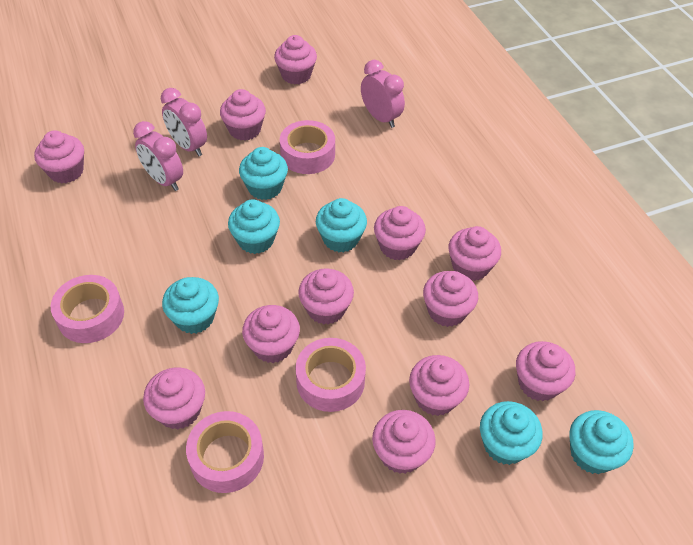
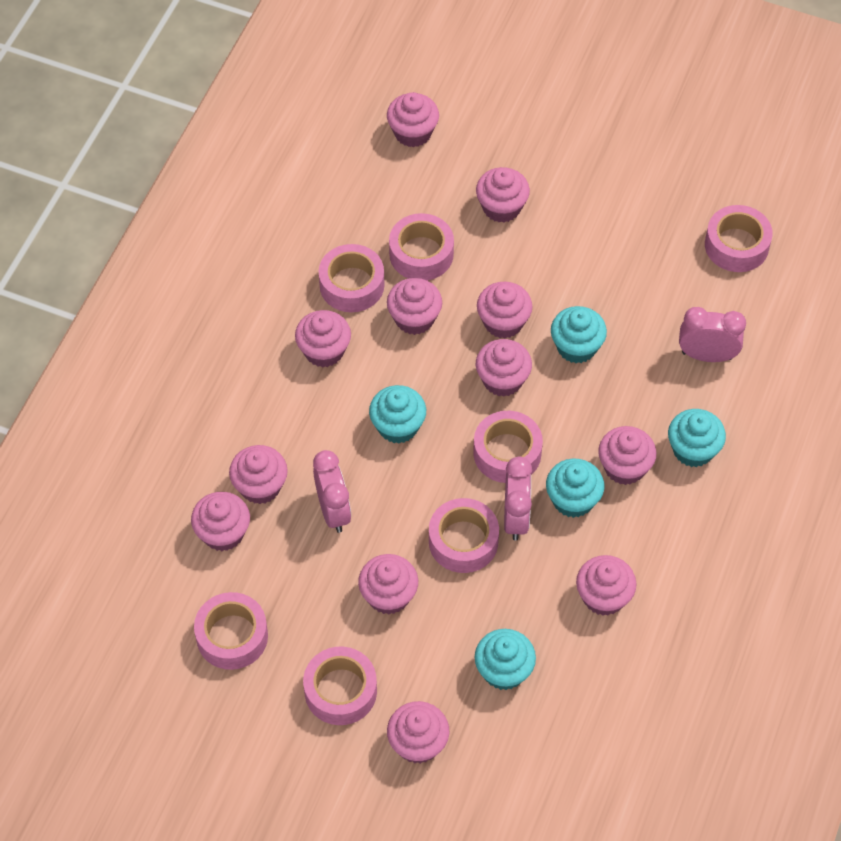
pink tape: [51,275,124,343] [186,411,264,493] [280,120,335,174] [295,338,366,412] = 4 -> [194,592,268,670] [303,646,377,725] [319,244,384,312] [389,213,454,281] [429,498,499,573] [473,411,543,483] [705,205,773,272] = 7
turquoise cupcake: [162,277,219,334] [228,199,280,254] [239,147,288,200] [316,198,367,253] [480,401,543,465] [569,410,634,474] = 6 -> [369,385,426,443] [475,629,536,690] [546,458,604,518] [551,306,607,363] [668,409,726,467] = 5

